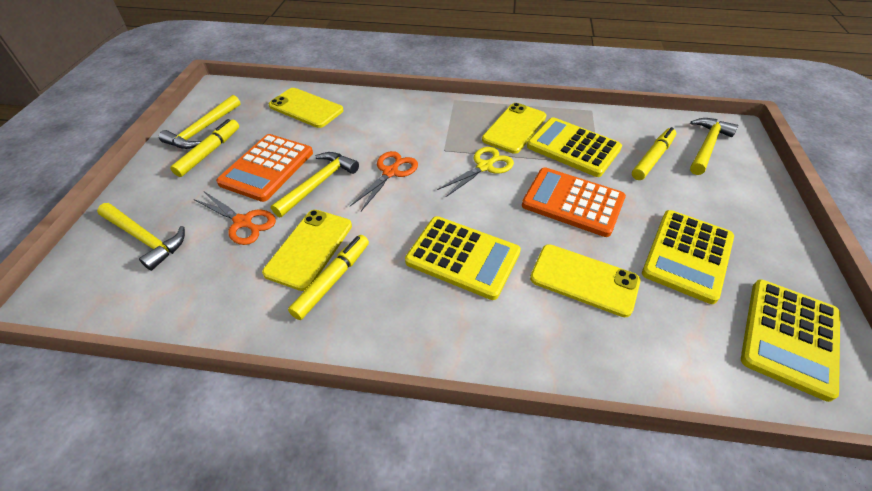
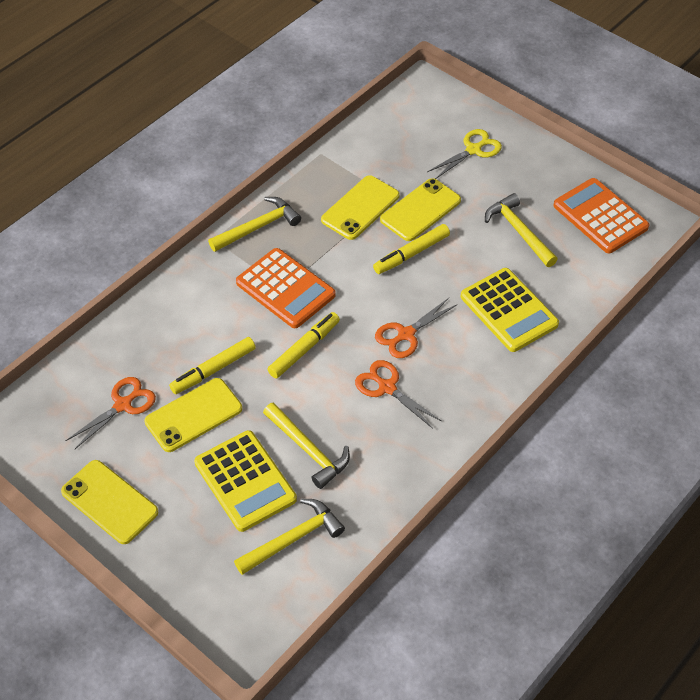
orange scissors: [194,192,276,245] [350,151,418,211] = 2 -> [65,377,156,450] [355,360,441,429] [375,298,458,358] = 3
yellow calculator: [405,216,521,300] [527,117,622,177] [642,210,734,304] [741,279,840,402] = 4 -> [194,430,297,532] [461,268,559,352] = 2

